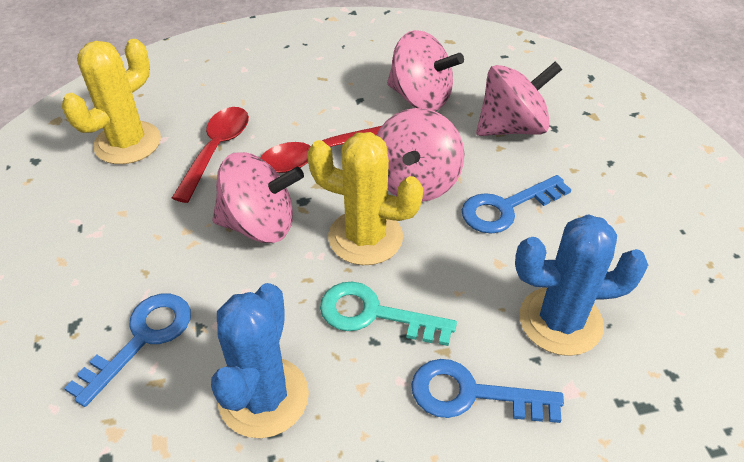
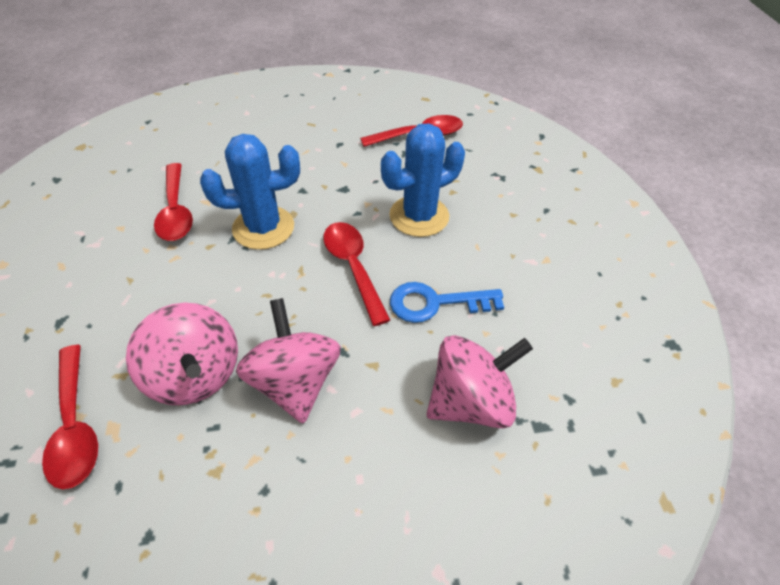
blue key: [64,294,191,407] [411,359,564,423] [462,175,571,234] = 3 -> [390,282,504,323] = 1
pink spinning top: [212,152,304,243] [376,108,465,202] [387,30,464,111] [476,62,562,136] = 4 -> [126,303,238,405] [236,298,341,424] [426,335,533,428] = 3
red spoon: [172,107,249,203] [261,126,381,173] = 2 -> [42,345,98,489] [154,163,193,241] [323,222,390,326] [360,115,463,147] = 4
turquoise key: [320,282,457,346] = 1 -> none = 0
yellow cactus: [62,39,161,164] [307,132,423,265] = 2 -> none = 0

